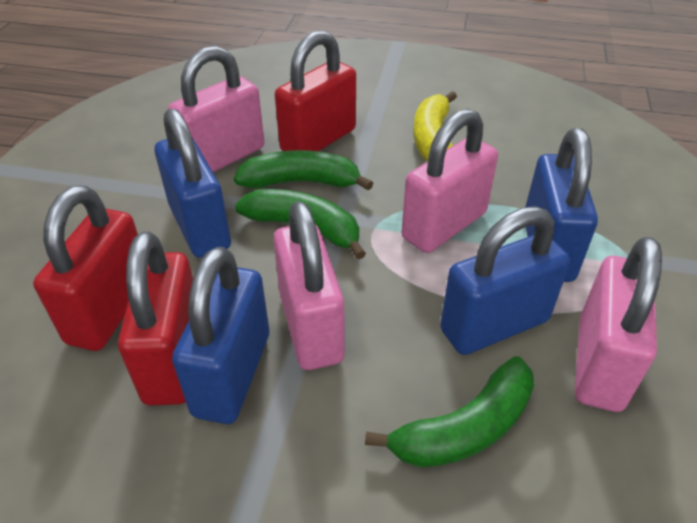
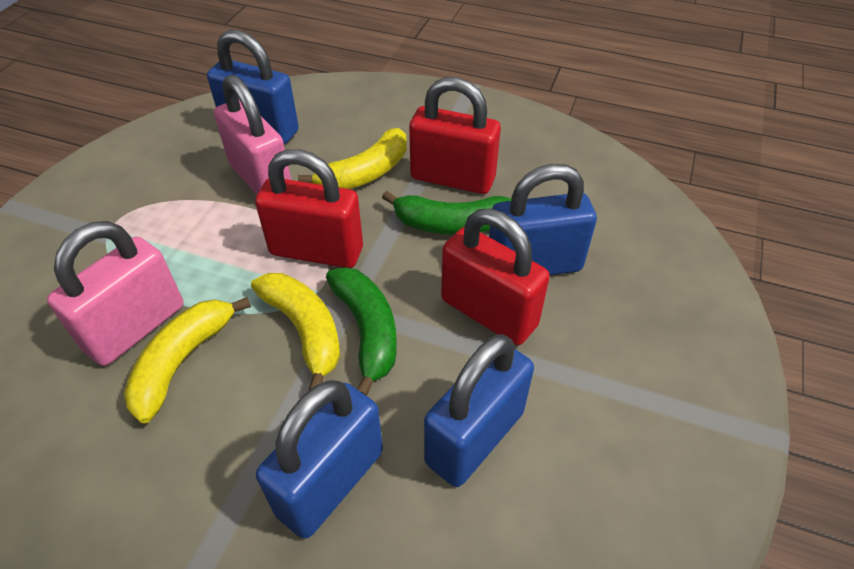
green banana: [234,150,373,191] [235,189,366,260] [365,356,534,468] = 3 -> [326,267,397,396] [382,191,511,235] = 2
pink padlock: [168,46,264,172] [273,201,345,370] [402,109,498,253] [575,237,662,412] = 4 -> [47,221,184,366] [214,75,291,195] = 2
yellow banana: [413,91,457,161] = 1 -> [124,297,251,423] [251,273,340,390] [298,128,407,189] = 3

